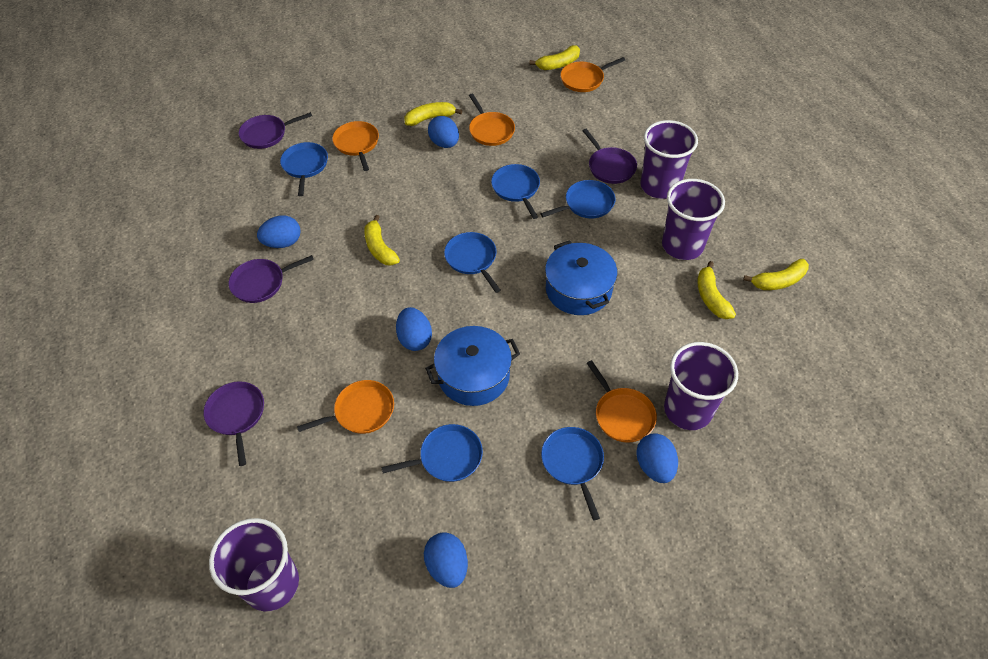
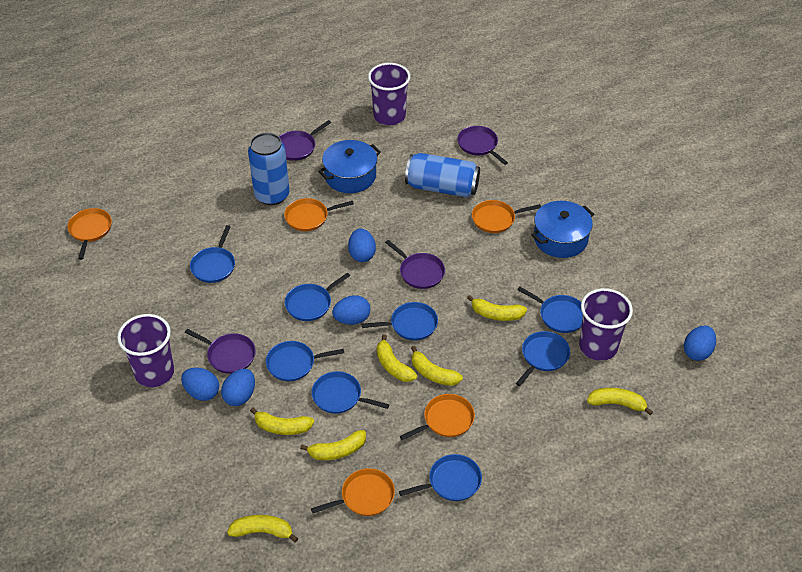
blue can: none = 0 -> [248,133,290,205] [405,153,480,198] = 2
blue pan: [280,142,328,196] [381,424,483,482] [444,232,501,293] [491,164,540,219] [540,180,616,219] [541,427,604,521] = 6 -> [190,225,235,283] [266,341,344,381] [285,273,350,321] [311,371,389,414] [362,302,438,341] [399,454,482,501] [516,331,570,386] [517,287,582,333] = 8
purple cup: [209,518,299,611] [640,120,698,199] [662,179,725,260] [664,342,738,430] = 4 -> [117,314,174,387] [368,63,410,125] [579,288,633,361] = 3
yellow banana: [364,215,400,266] [404,102,462,126] [529,45,580,70] [697,261,736,319] [743,259,809,290] = 5 -> [227,515,298,543] [250,408,314,435] [300,430,366,460] [377,334,417,382] [411,346,463,386] [467,295,527,321] [587,388,653,415] = 7

